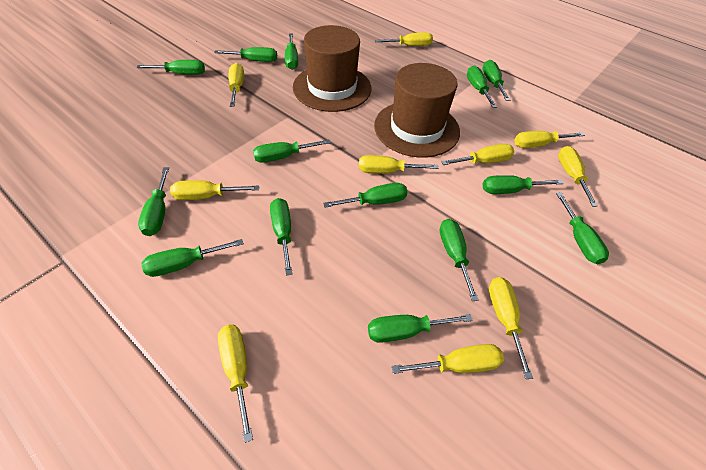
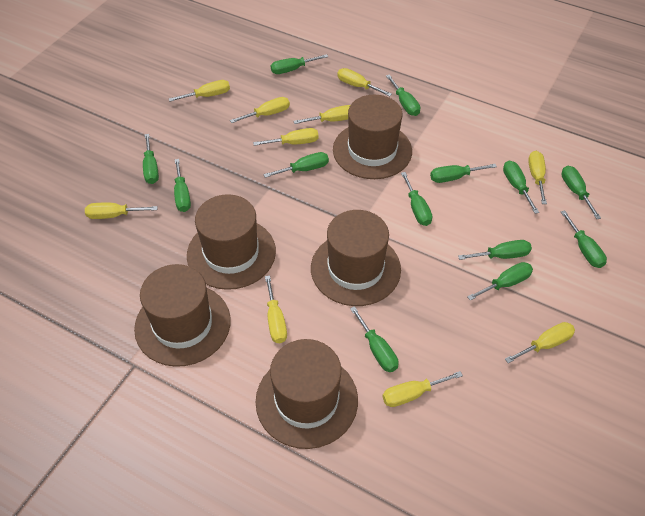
brown hat: [293,25,372,112] [374,63,460,158] = 2 -> [134,264,231,367] [187,194,276,290] [255,339,358,449] [311,210,401,306] [333,95,412,179] = 5
green screwdriver: [137,60,205,75] [138,167,169,236] [141,239,244,277] [214,47,277,62] [253,140,331,163] [270,198,293,275] [285,33,298,70] [323,183,407,208] [368,314,473,343] [440,219,479,301] [467,66,497,108] [482,60,510,101] [483,175,563,194] [556,192,609,264] = 14 -> [143,134,159,184] [174,159,191,212] [263,152,329,178] [270,54,328,74] [350,306,399,372] [386,75,420,116] [401,172,432,226] [430,164,497,183] [458,240,532,260] [467,262,533,301] [503,161,539,214] [561,166,601,219] [561,210,607,268] = 13

